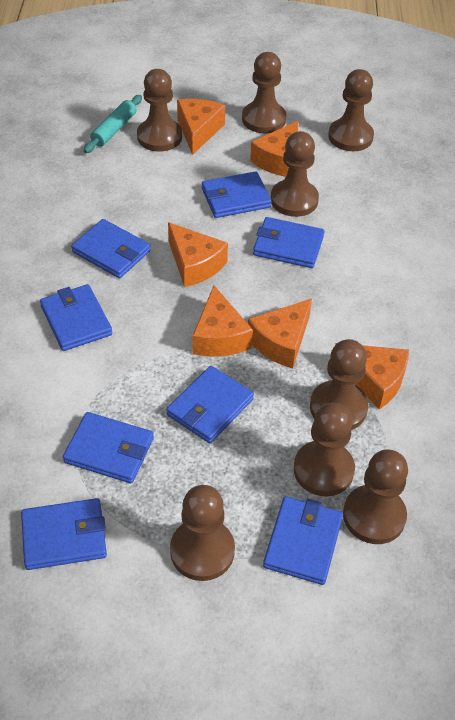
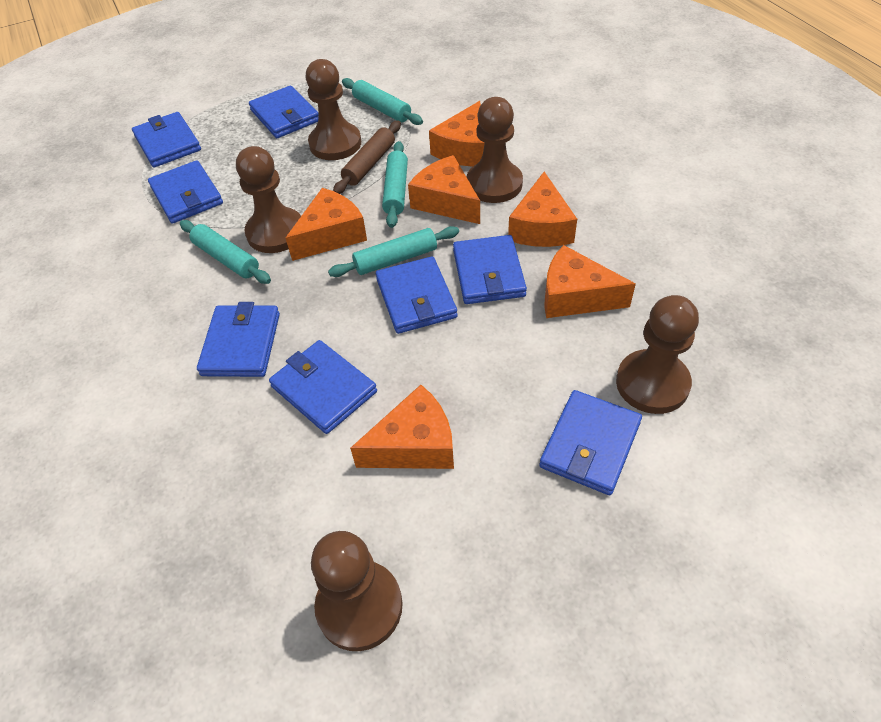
brown pawn: [137,69,182,152] [170,485,235,581] [242,52,286,133] [271,131,319,217] [294,403,355,496] [310,339,368,430] [328,69,374,151] [343,450,408,544] = 8 -> [236,146,301,253] [305,59,361,160] [311,531,403,651] [466,97,523,203] [616,295,699,414] = 5
brown rolling pin: none = 0 -> [333,121,401,194] = 1
turquoise rolling pin: [84,95,142,153] = 1 -> [180,220,271,284] [328,226,459,277] [342,78,423,125] [382,141,408,228] = 4

